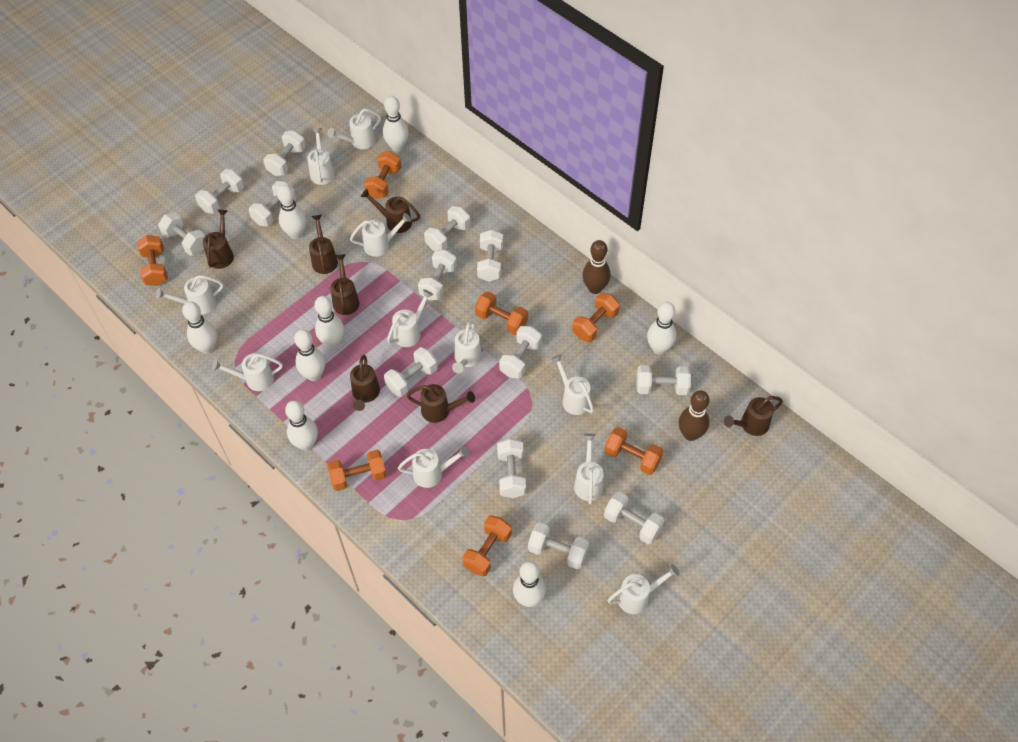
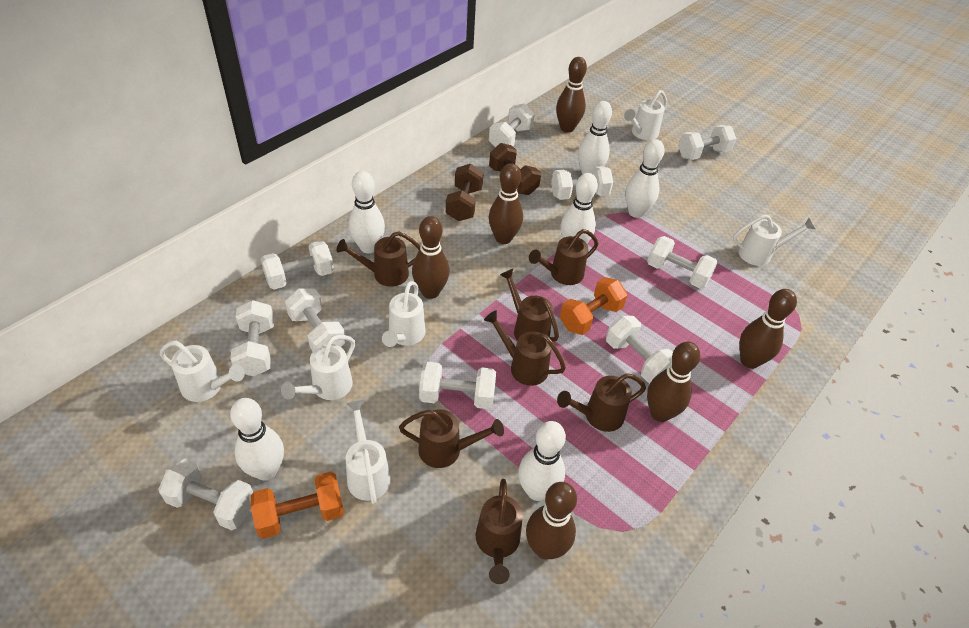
brown bowling pin: [582,240,610,294] [679,390,709,441] = 2 -> [412,216,449,299] [489,163,523,244] [526,482,577,560] [556,57,587,133] [647,341,700,422] [739,289,797,369] = 6
brown dumbbell: none = 0 -> [446,164,484,221] [489,143,541,195] = 2
orange dumbbell: [137,235,168,286] [328,450,387,491] [364,151,401,199] [462,515,512,576] [475,291,528,335] [572,293,620,342] [604,427,663,475] = 7 -> [250,471,344,539] [560,277,627,335] = 2
white bowling pin: [182,301,217,354] [277,185,306,239] [285,400,318,450] [294,329,325,381] [314,296,344,348] [383,96,409,152] [513,561,546,607] [647,302,676,354] = 8 -> [230,398,284,481] [349,171,385,253] [518,421,566,501] [561,173,598,243] [578,101,612,175] [625,139,665,218] = 6
white dumbbell: [158,212,205,256] [195,169,244,213] [249,181,296,226] [263,130,306,176] [384,347,438,397] [418,250,457,300] [424,206,470,251] [477,229,503,282] [497,439,526,498] [499,326,542,378] [528,522,589,569] [604,492,664,544] [636,365,691,395] = 13 -> [158,459,253,530] [230,300,274,376] [261,240,334,290] [285,289,346,352] [419,362,496,409] [489,103,535,147] [551,166,613,200] [606,316,673,383] [647,236,718,289] [678,125,736,160] = 10
white watering can: [156,275,223,314] [212,353,283,391] [307,128,335,185] [328,109,381,149] [350,213,411,257] [387,289,433,347] [398,446,469,488] [452,320,482,373] [551,354,594,415] [574,434,604,504] [607,564,680,614] = 11 -> [160,341,245,402] [281,335,355,400] [346,400,391,504] [382,281,426,347] [624,90,667,140] [733,214,815,266] = 6

